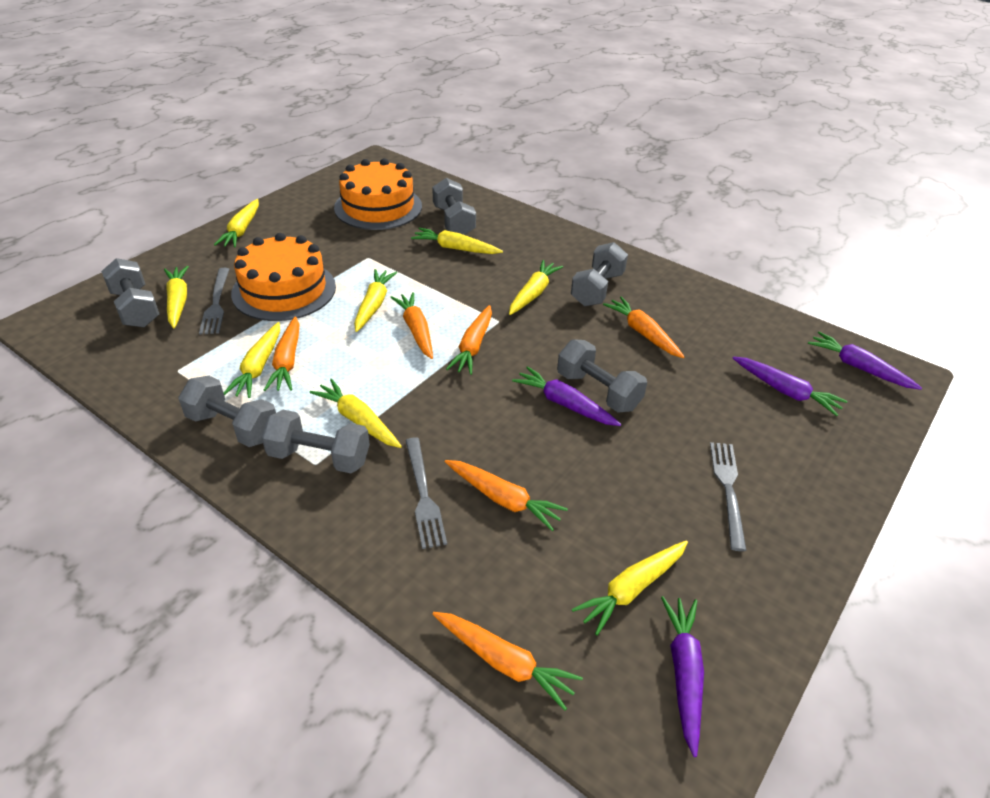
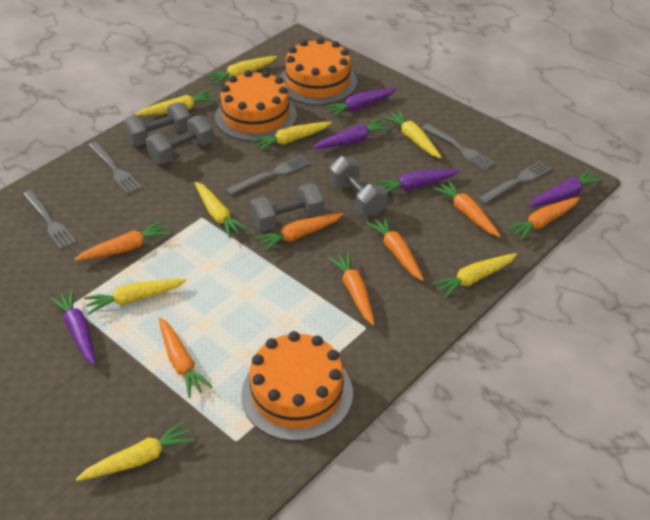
grey dumbbell: [101,258,159,327] [178,376,276,447] [262,410,370,473] [432,178,476,235] [557,339,647,413] [571,242,628,306] = 6 -> [123,102,191,146] [146,116,214,164] [250,183,324,231] [329,156,388,216] = 4
grey fork: [199,268,229,334] [405,437,447,549] [710,442,747,551] = 3 -> [23,190,76,249] [89,142,142,194] [226,155,310,195] [422,123,496,170] [478,161,552,204] = 5
orange cake: [231,233,336,321] [334,158,422,230] = 2 -> [215,70,297,141] [241,331,353,441] [280,38,357,105] = 3
orange carrot: [264,316,300,391] [390,292,433,359] [432,612,583,711] [445,460,568,531] [446,305,492,375] [603,297,684,358] = 6 -> [74,221,170,261] [159,318,213,398] [255,213,343,252] [328,252,375,326] [366,216,424,281] [433,180,501,237] [506,197,580,241] = 7
purple carrot: [512,366,621,426] [661,596,704,757] [732,356,847,416] [808,332,922,390] = 4 -> [50,290,96,365] [312,118,391,149] [323,88,397,117] [374,169,460,193] [529,169,604,207] = 5

